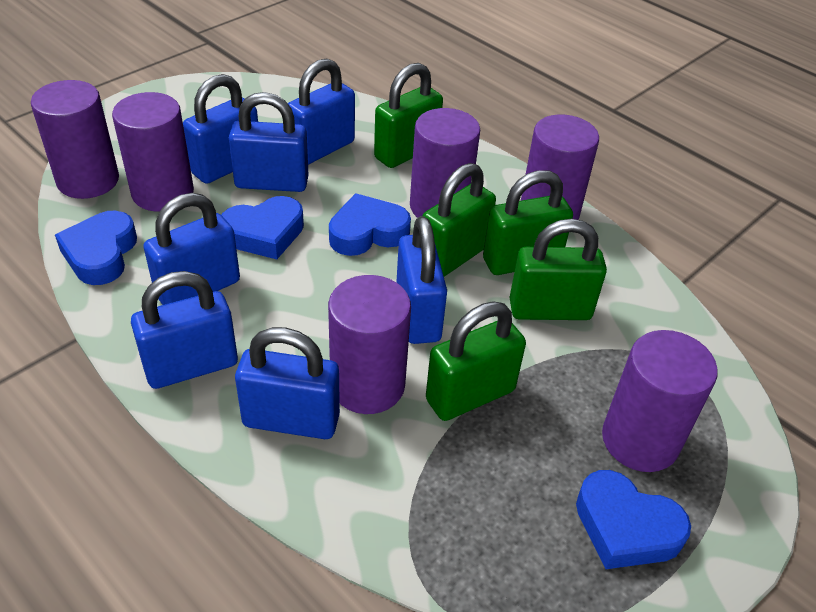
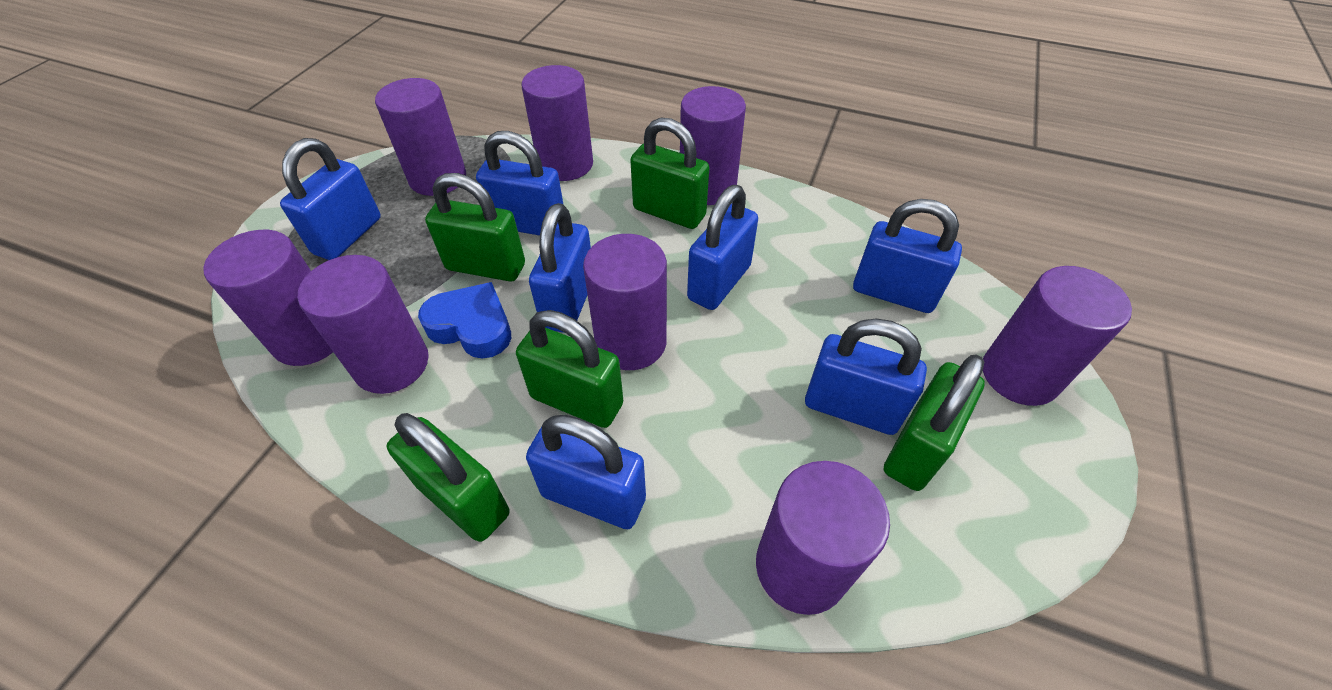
blue heart: [55,211,137,285] [221,196,304,259] [329,193,411,256] [576,470,691,569] = 4 -> [418,282,511,359] = 1
purple cylinder: [31,80,119,199] [112,92,194,211] [328,275,411,414] [410,108,480,218] [521,115,599,220] [602,330,718,472] = 6 -> [203,230,333,366] [298,255,429,394] [375,78,466,196] [521,65,593,181] [583,234,667,370] [680,86,746,205] [756,461,890,615] [983,266,1132,406] = 8

